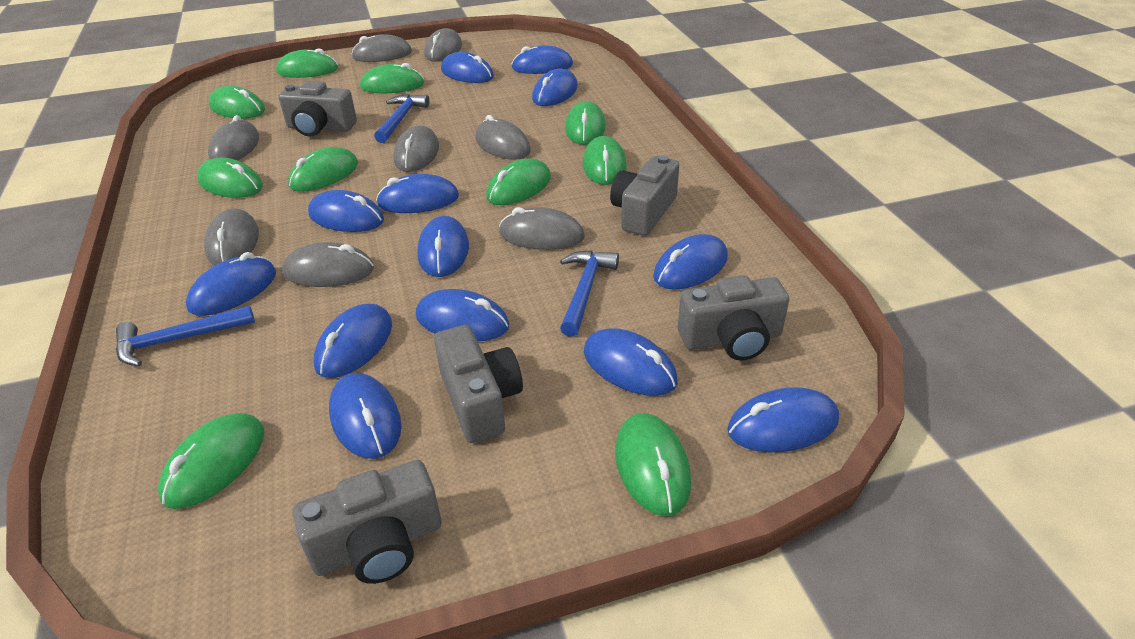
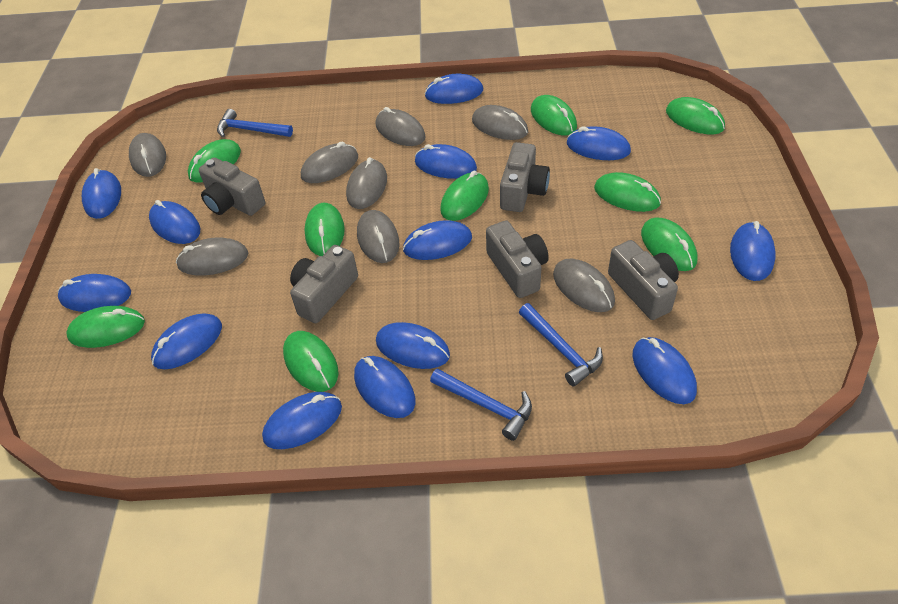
green mouse: [158,413,265,509] [197,157,263,198] [209,86,265,119] [276,48,338,78] [288,147,358,192] [360,63,424,94] [486,159,551,205] [565,101,606,145] [582,136,626,185] [615,413,691,516] = 10 -> [66,306,145,348] [188,139,241,183] [283,331,338,392] [304,203,345,256] [440,170,489,221] [531,95,577,135] [594,172,661,212] [641,217,697,271] [666,97,725,134] = 9

